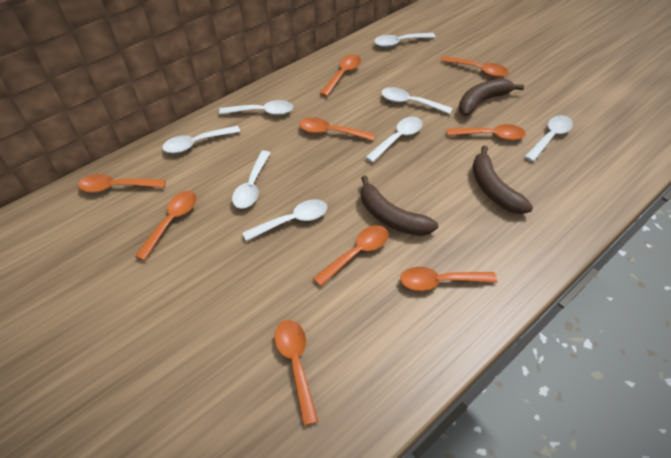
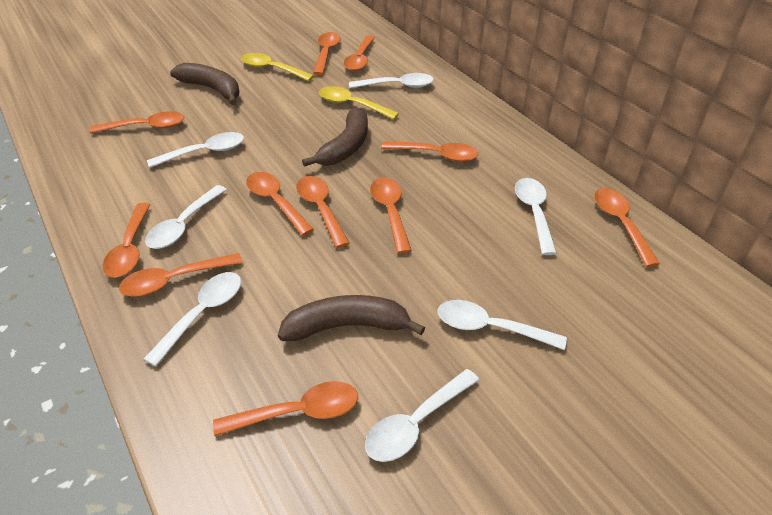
orange spoon: [78,174,166,193] [135,191,197,261] [274,320,318,426] [299,117,375,141] [313,225,389,286] [319,55,361,97] [400,267,497,291] [441,56,509,77] [447,124,526,140] = 9 -> [90,111,185,133] [103,203,151,278] [119,253,243,297] [213,381,358,436] [246,172,314,236] [296,176,350,248] [313,32,341,75] [343,35,375,71] [370,178,412,254] [381,141,478,162] [594,188,660,267] = 11
white spoon: [162,126,240,154] [219,100,293,115] [232,151,270,209] [243,199,327,241] [365,117,423,163] [374,33,435,47] [381,87,452,114] [524,115,573,162] = 8 -> [144,272,241,367] [145,185,227,249] [147,132,244,168] [349,73,434,88] [365,369,479,462] [437,300,567,350] [515,178,557,255] = 7
yellow spoon: none = 0 -> [242,53,314,81] [319,86,399,119] = 2

